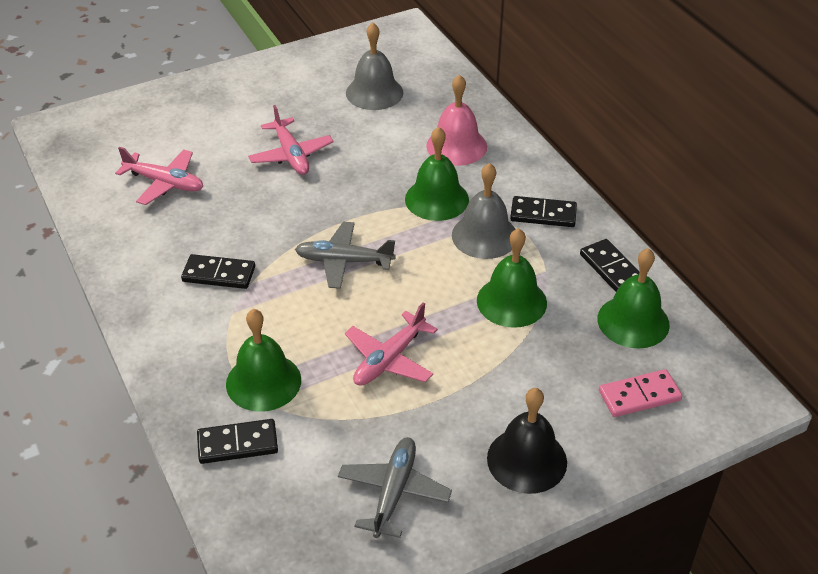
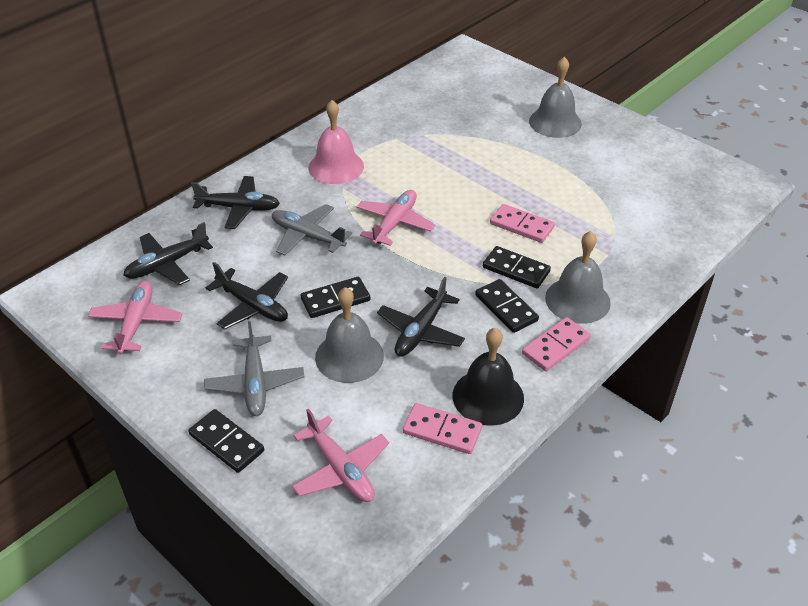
black plane: none = 0 -> [123,222,213,285] [191,176,280,229] [206,262,288,329] [377,277,465,357] = 4
green bell: [226,309,301,412] [405,127,469,221] [477,228,547,328] [597,248,670,349] = 4 -> none = 0
grey bell: [346,22,403,110] [452,163,516,259] = 2 -> [315,287,384,383] [529,57,582,138] [545,231,611,324] = 3
pink domino: [599,369,682,417] = 1 -> [403,403,482,454] [490,204,555,243] [522,317,591,371] = 3

